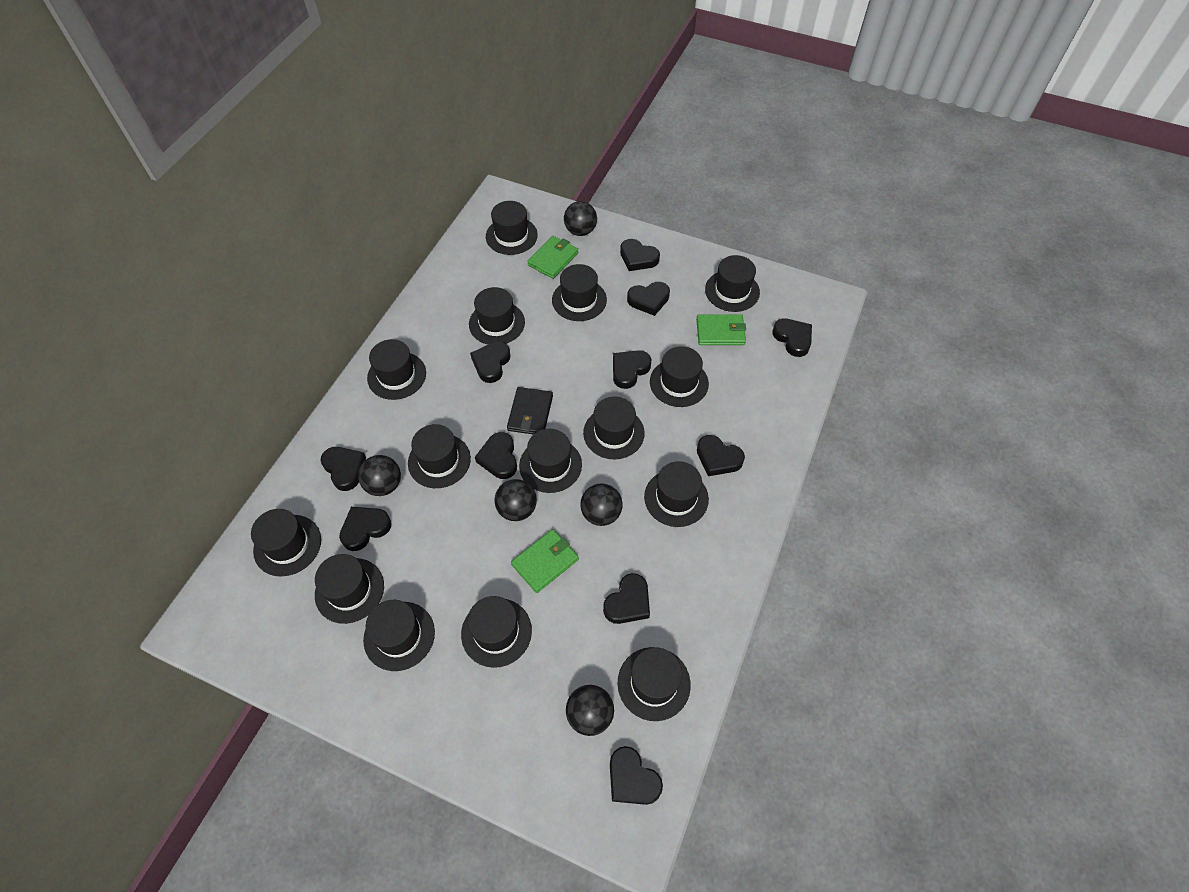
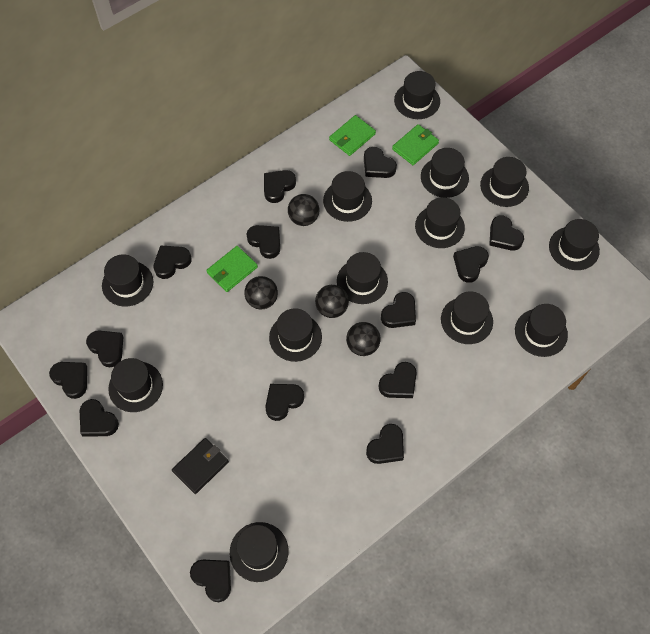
black ball: [358,455,401,496] [494,479,537,521] [564,201,597,236] [566,685,614,736] [580,484,623,526] = 5 -> [244,276,278,309] [288,194,319,226] [315,285,349,318] [346,322,381,356] = 4
black hat: [251,509,321,576] [315,554,384,624] [363,600,435,671] [367,339,426,400] [408,424,471,488] [461,596,532,668] [469,287,525,345] [486,201,538,255] [519,429,582,493] [552,264,607,321] [583,396,645,459] [618,647,691,721] [644,461,709,527] [650,346,709,407] [705,255,760,312] = 15 -> [102,254,153,307] [108,358,163,412] [230,522,288,582] [269,308,322,362] [323,171,372,222] [337,252,388,304] [394,71,440,119] [415,197,465,248] [421,148,469,198] [441,291,493,344] [480,157,529,207] [515,304,568,357] [549,219,600,270] = 13
black heart: [321,447,366,491] [339,507,391,551] [470,341,510,383] [475,432,517,479] [603,573,650,624] [610,746,663,805] [613,350,652,389] [620,239,660,271] [627,282,670,316] [697,435,745,476] [772,318,812,357] = 11 -> [49,362,87,399] [80,399,119,437] [86,330,124,367] [154,245,192,279] [190,560,231,602] [247,225,280,259] [264,170,296,203] [265,384,304,421] [364,147,397,178] [366,424,404,464] [378,362,417,398] [381,292,416,328] [453,246,489,283] [489,216,524,251] = 14

